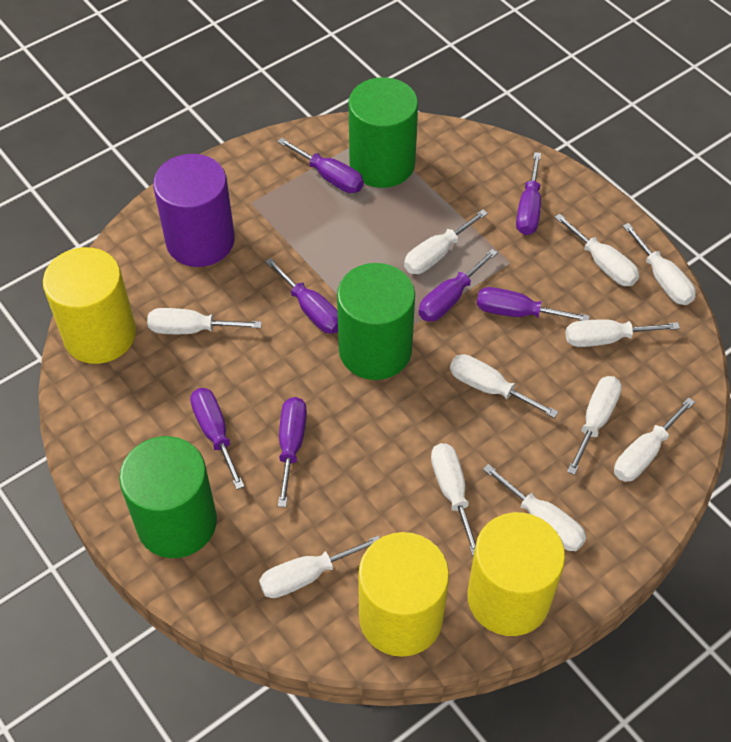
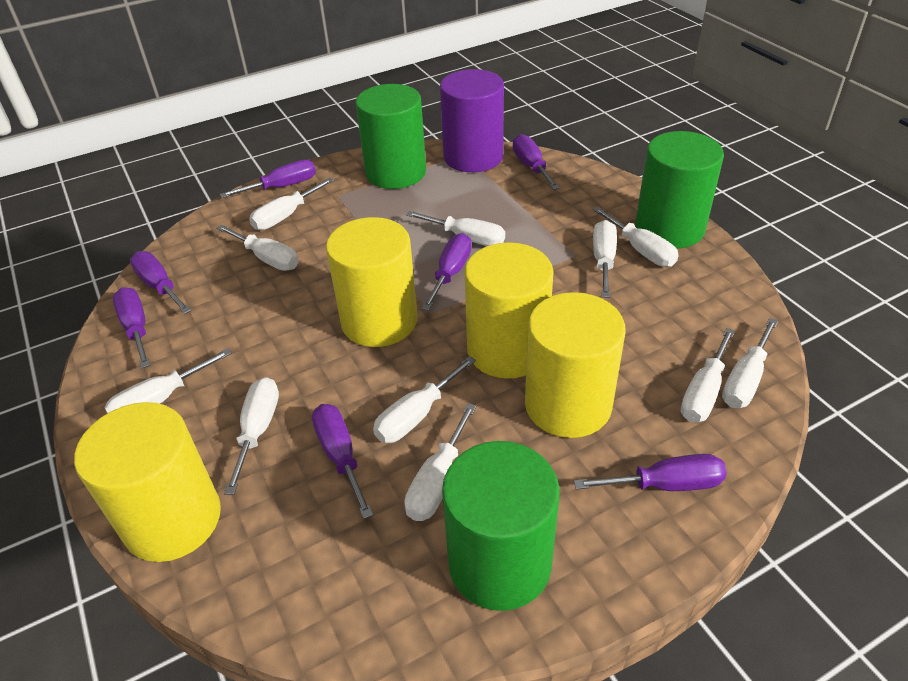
yellow cylinder: [43,247,136,364] [358,532,449,657] [467,512,565,636] = 3 -> [74,402,221,562] [326,217,418,347] [464,242,554,379] [525,292,626,438] = 4

